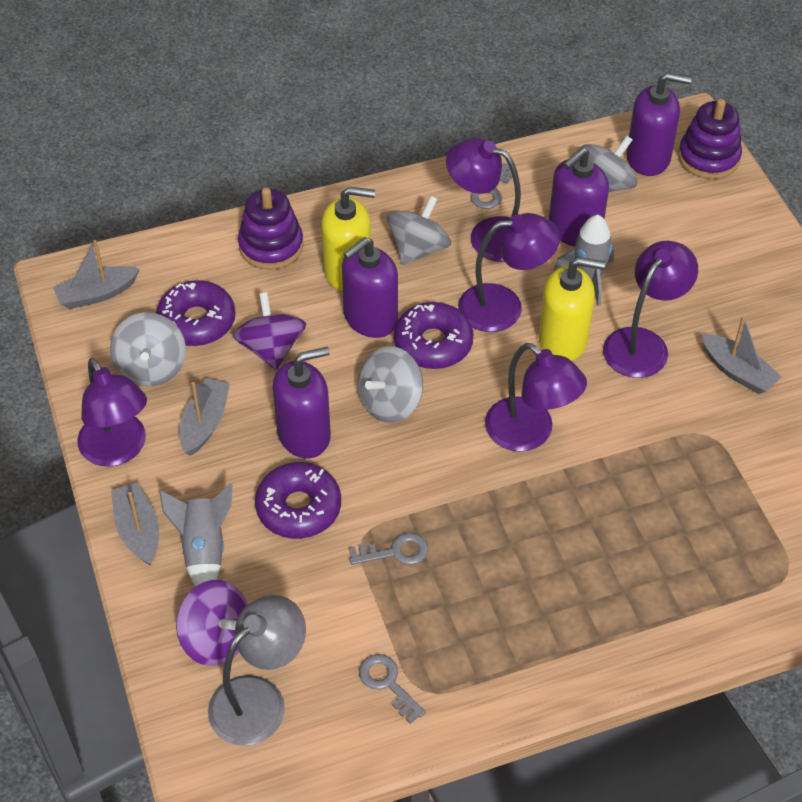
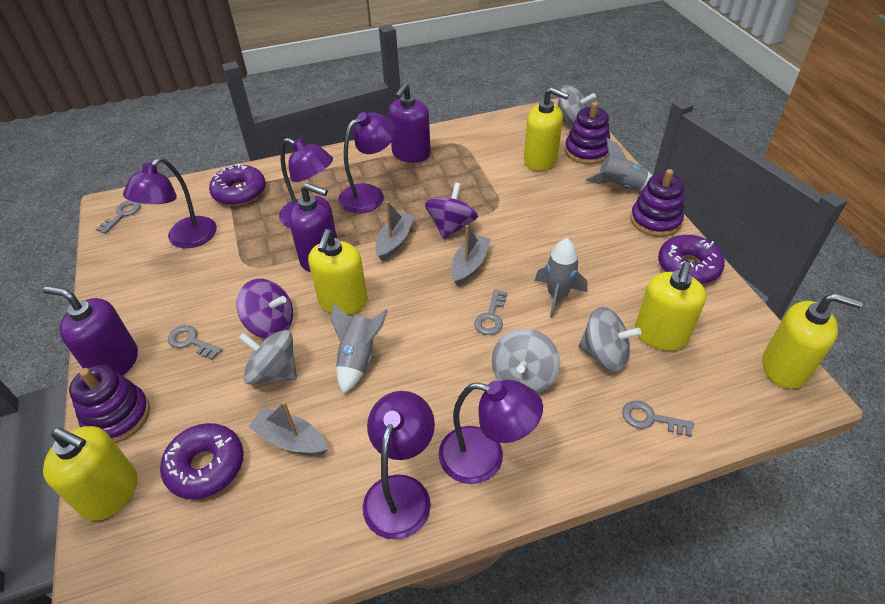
grey boat: [53,240,140,309] [111,482,159,565] [180,378,230,456] [702,316,781,394] = 4 -> [248,401,328,456] [375,201,415,261] [451,225,491,286] = 3
grey key: [349,533,428,565] [359,654,426,724] [471,163,517,209] = 3 -> [96,200,141,234] [168,325,222,360] [474,289,507,335] [622,401,694,437] = 4
grey lamp: [208,595,306,746] = 1 -> none = 0
grey rocket: [159,483,232,587] [553,215,614,306] = 2 -> [331,303,388,394] [535,238,587,318] [585,138,652,190] = 3
purple soap dispenser: [273,347,331,458] [342,237,398,338] [549,147,609,247] [626,72,691,176] = 4 -> [43,286,138,376] [289,183,337,272] [388,83,431,163] = 3
purple stacking toy: [238,188,304,270] [678,99,742,179] = 2 -> [69,365,150,443] [565,102,610,164] [630,169,684,237] = 3
yellow soap dispenser: [321,187,375,291] [539,257,605,361] = 2 -> [43,426,137,521] [308,229,368,315] [524,87,569,171] [635,262,706,351] [762,293,863,389] = 5

